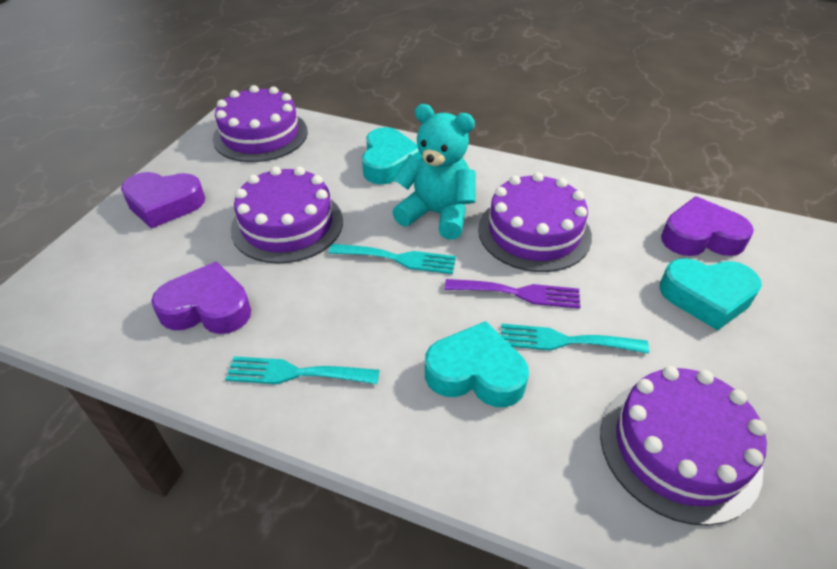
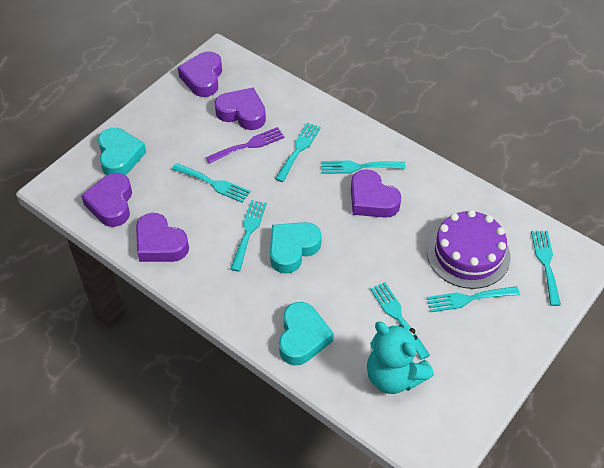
purple cake: [213,85,308,162] [231,166,343,263] [478,172,592,272] [600,366,767,526] = 4 -> [427,210,510,289] = 1
purple heart: [121,172,205,229] [151,261,251,334] [661,196,754,256] = 3 -> [81,173,132,227] [136,213,189,262] [178,51,222,97] [215,88,266,130] [351,169,401,218] = 5
turquoise fork: [225,356,379,384] [329,244,456,274] [501,324,649,354] = 3 -> [172,163,250,203] [230,200,267,272] [275,122,321,182] [322,161,406,174] [370,282,430,360] [426,286,520,312] [531,231,561,306] = 7

